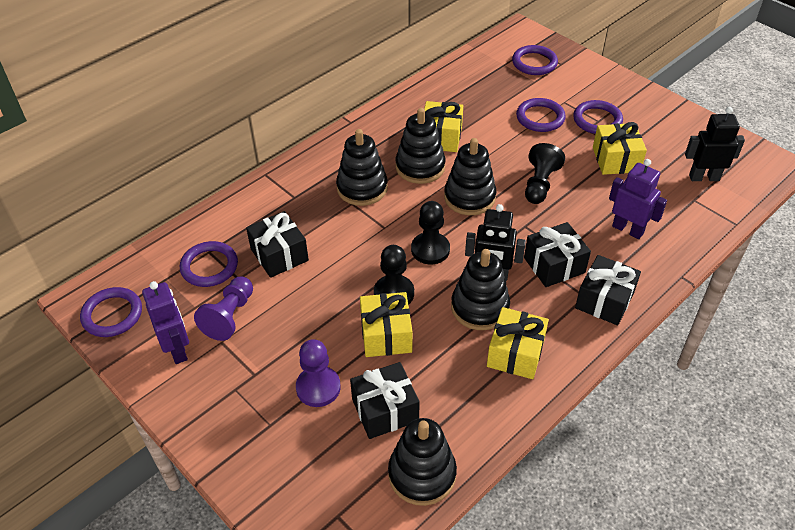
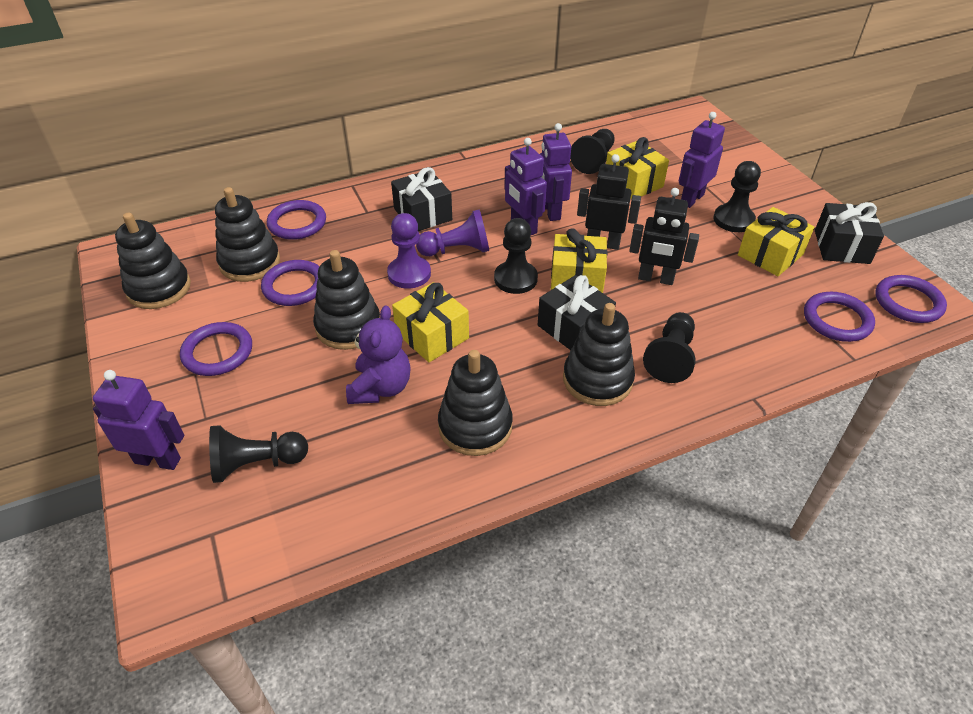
black gift: [246,211,309,278] [350,362,420,439] [524,222,591,287] [575,255,641,326] = 4 -> [391,167,452,231] [538,275,616,350] [815,202,884,264] = 3
black pawn: [374,245,414,305] [411,201,450,264] [525,143,565,204] = 3 -> [209,425,308,483] [494,218,538,294] [570,129,615,174] [643,312,695,383] [713,161,761,232] = 5
purple robot: [142,281,189,364] [609,159,667,239] = 2 -> [93,370,184,470] [504,138,547,235] [540,123,572,221] [679,112,725,208] = 4
purple teddy bear: none = 0 -> [346,305,411,404] = 1

